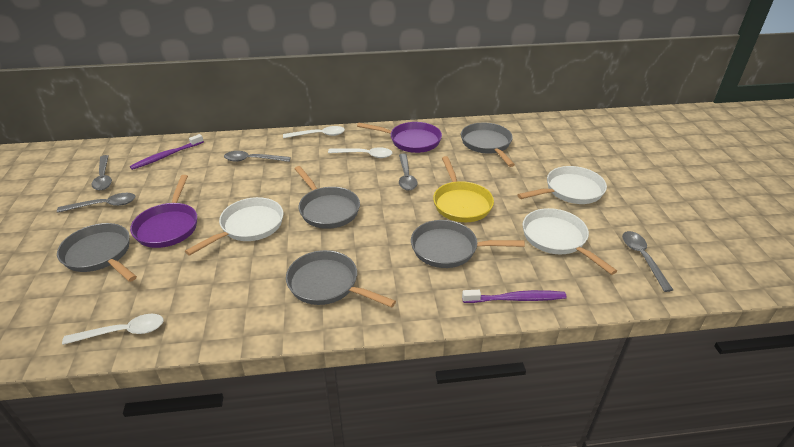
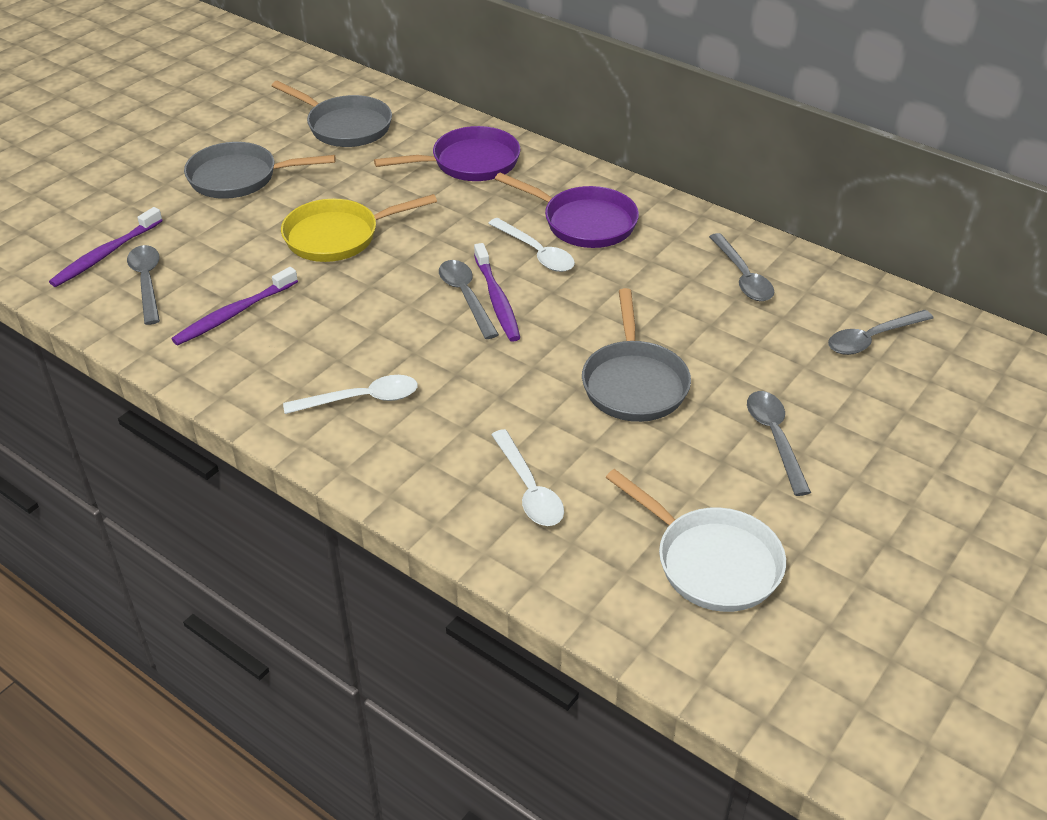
grey pan: [57,223,137,282] [286,250,396,308] [295,166,360,229] [411,220,525,268] [461,123,515,167] = 5 -> [184,142,336,199] [272,81,392,147] [582,288,691,422] = 3
purple toothbrush: [130,134,204,170] [462,290,567,303] = 2 -> [49,207,163,287] [171,267,298,345] [474,243,520,342] = 3
white pan: [185,197,284,256] [517,166,607,204] [523,208,617,275] = 3 -> [606,469,786,612] = 1

